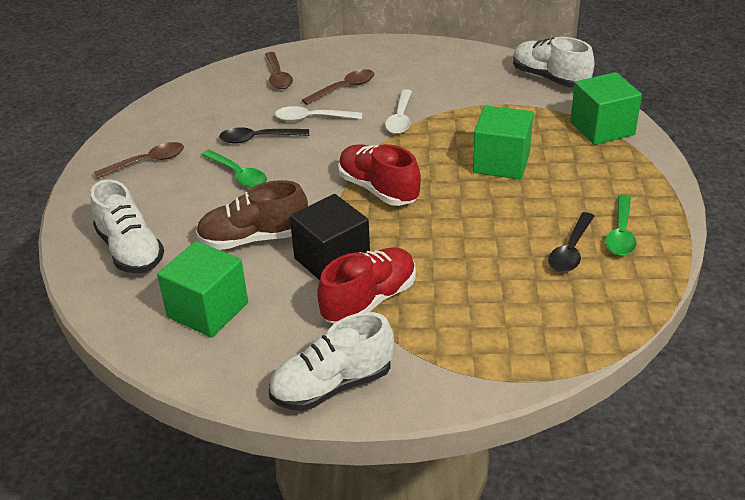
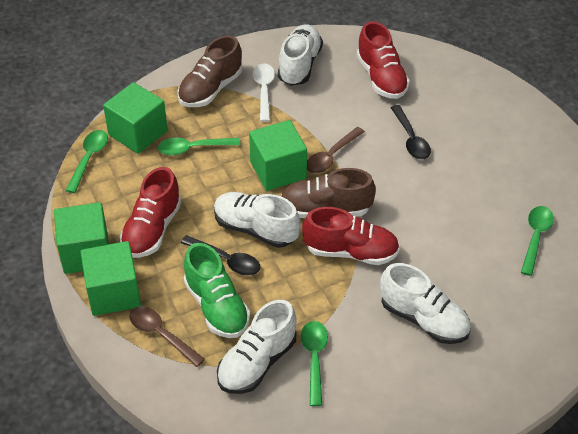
black cube: [290,194,370,280] = 1 -> none = 0
brown shoe: [196,180,308,250] = 1 -> [178,35,242,107] [281,168,376,218] = 2
brown spoon: [94,142,184,179] [265,52,293,89] [302,69,374,105] = 3 -> [129,306,205,367] [307,127,365,173] = 2
green cube: [157,241,248,337] [473,106,533,179] [570,72,642,145] = 3 -> [54,202,109,274] [80,241,141,316] [103,82,168,154] [249,120,307,191] = 4
green shoe: none = 0 -> [184,243,250,338] = 1
green spoon: [201,149,267,188] [605,195,637,256] = 2 -> [65,130,108,193] [158,138,240,155] [301,321,328,406] [521,206,554,276] = 4
red shoe: [317,247,416,323] [338,144,421,206] = 2 -> [120,167,181,258] [302,207,400,265] [357,21,410,99] = 3
white shoe: [90,179,164,274] [269,312,394,411] [513,37,595,88] = 3 -> [214,192,301,248] [217,300,297,394] [278,24,323,86] [380,263,471,344] = 4
white spoon: [275,106,362,122] [385,89,412,134] = 2 -> [253,63,275,122] = 1

